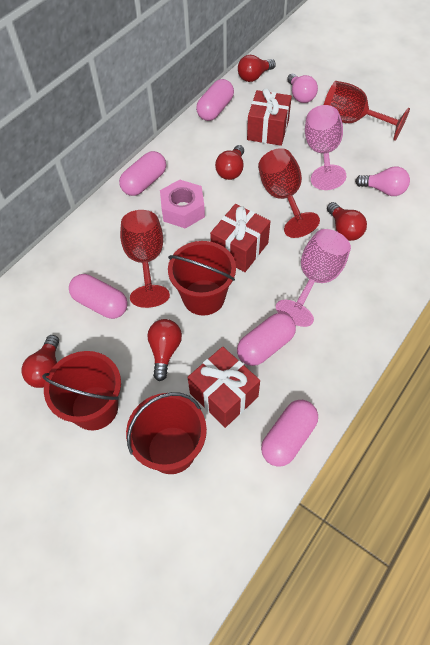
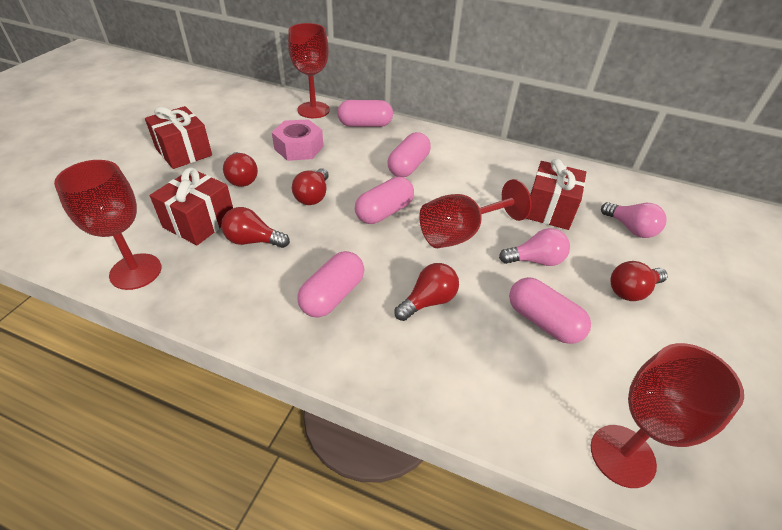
pink goblet: [276,229,351,327] [305,105,346,190] = 2 -> none = 0
red bucket: [42,351,121,430] [126,392,207,474] [168,241,236,316] = 3 -> none = 0
red goblet: [120,210,170,308] [258,148,320,238] [324,81,410,141] = 3 -> [54,160,161,290] [288,23,330,118] [419,179,532,248] [591,343,744,488] = 4

